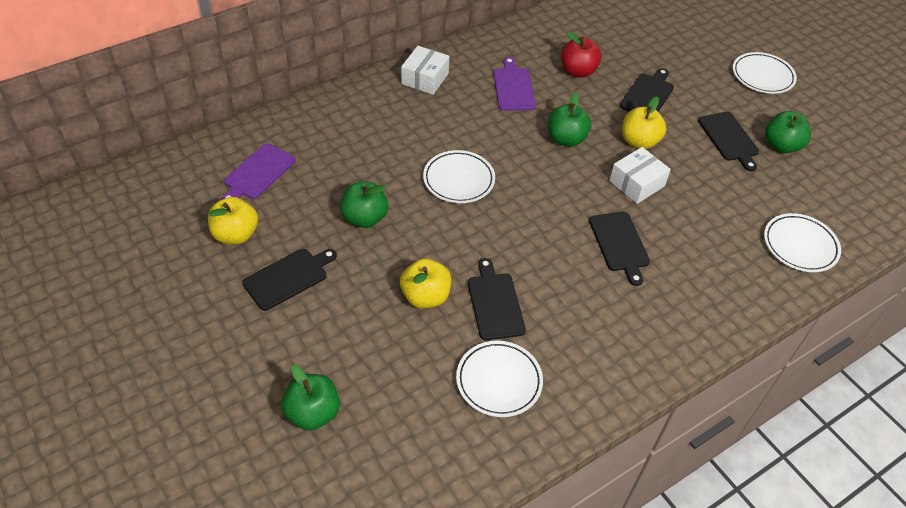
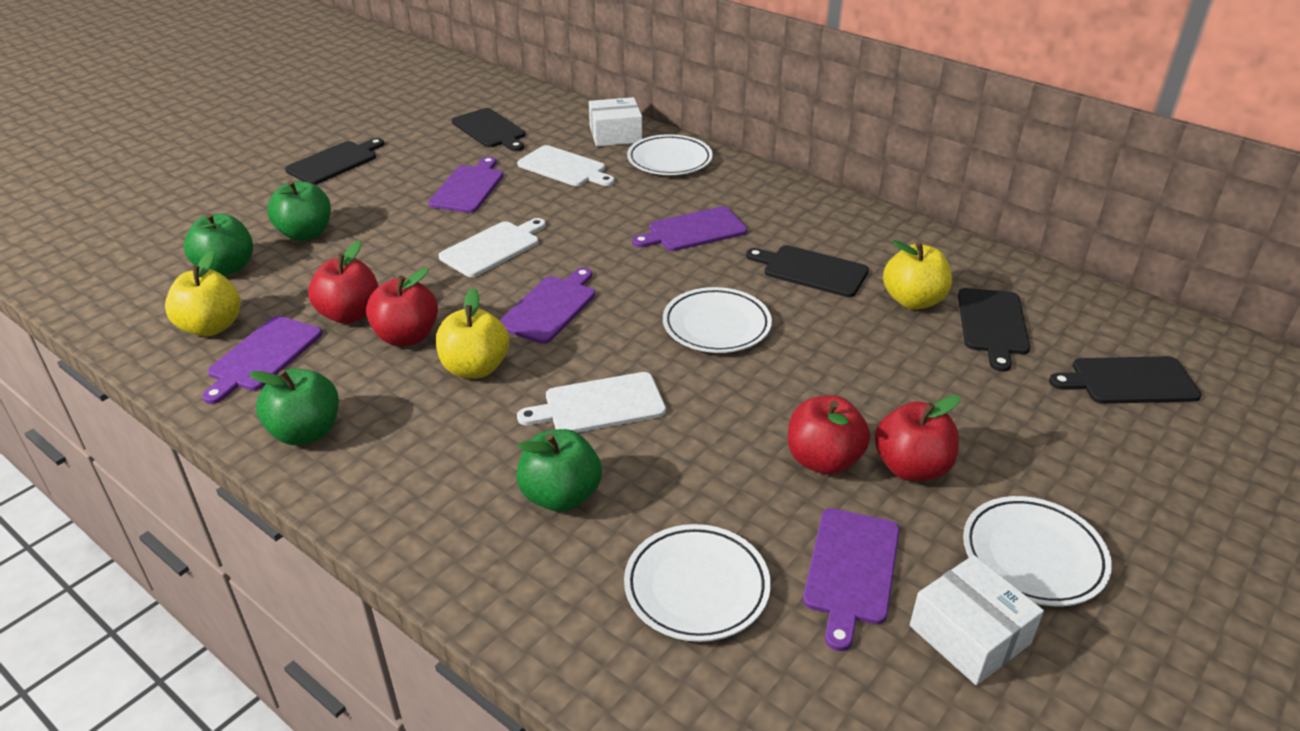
purple cutting board: [221,143,296,200] [493,57,536,111] = 2 -> [202,316,322,404] [428,157,504,213] [499,268,595,344] [632,206,748,251] [803,508,900,651] = 5
red apple: [561,31,602,78] = 1 -> [308,241,379,324] [366,268,438,346] [788,395,870,475] [875,395,960,481] = 4
white cutting board: none = 0 -> [438,218,546,277] [517,145,615,186] [517,372,666,433] = 3

